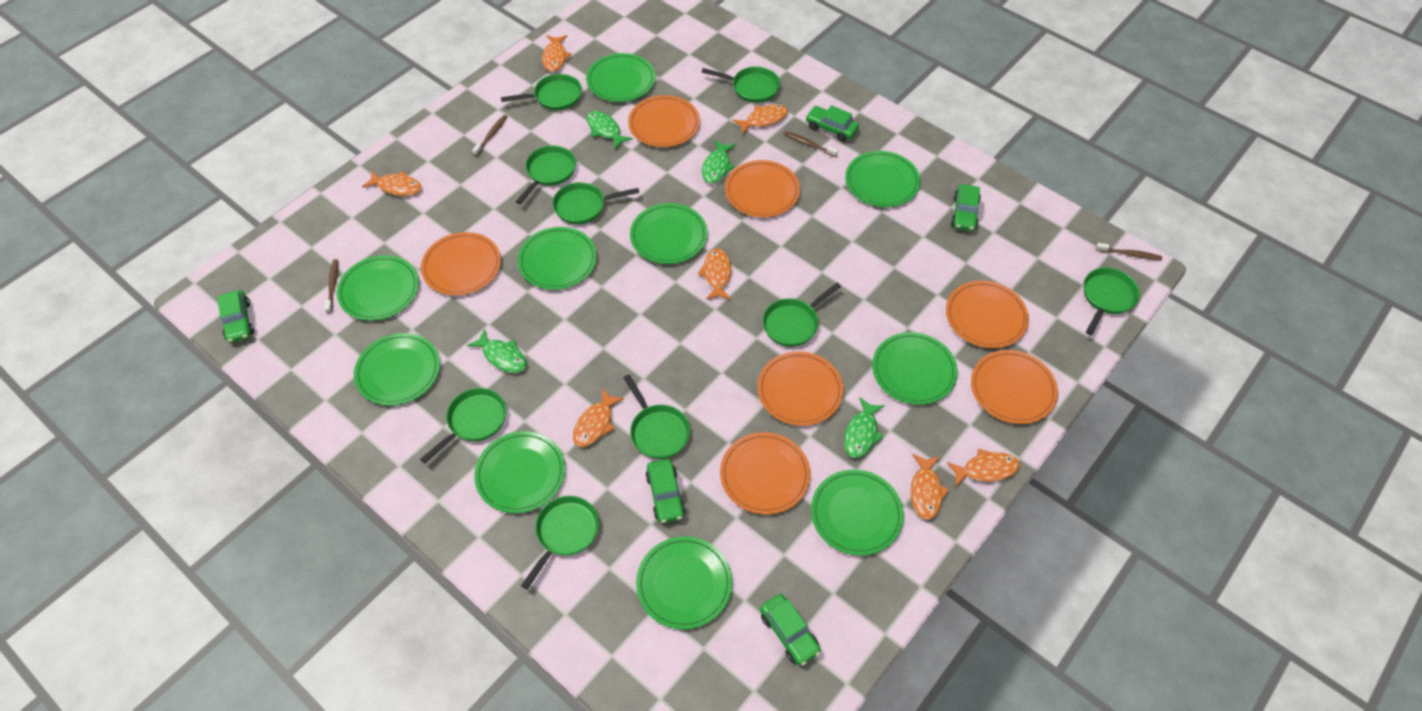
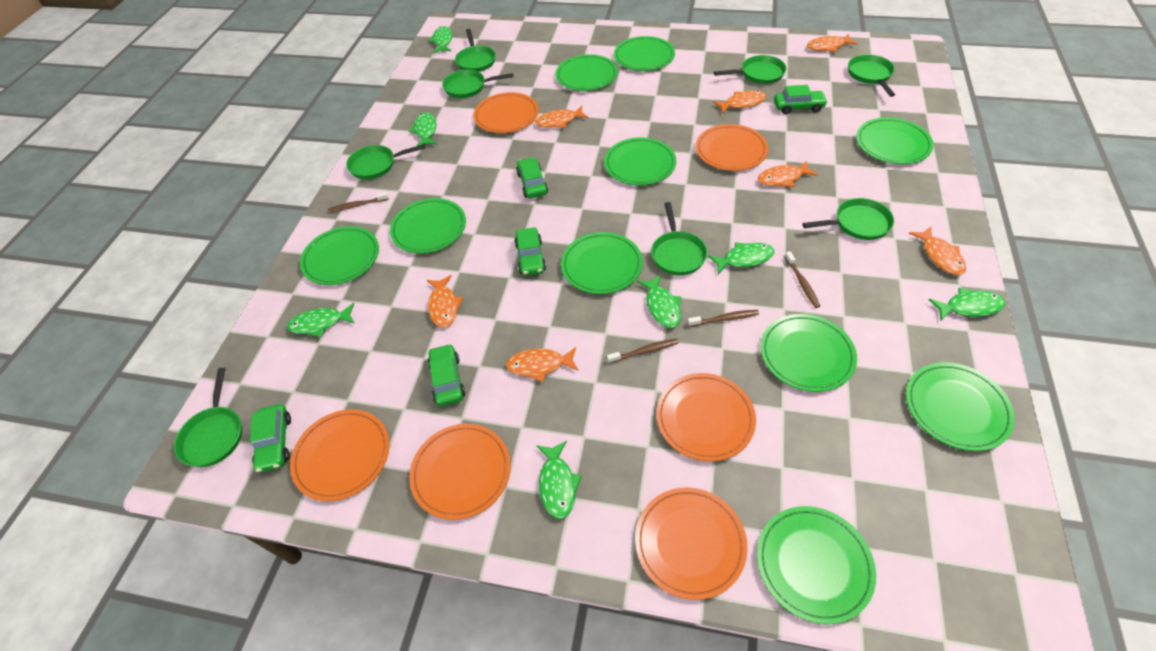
green fish: [467,329,526,373] [586,111,633,149] [702,140,736,183] [844,397,885,458] = 4 -> [287,303,355,337] [409,112,437,146] [428,26,452,53] [537,441,582,519] [637,275,681,328] [708,242,774,274] [929,288,1005,321] = 7
green pan: [420,388,506,463] [501,74,582,110] [515,145,576,204] [521,496,599,590] [552,182,639,224] [623,375,690,459] [702,66,780,103] [762,283,841,347] [1084,268,1140,335] = 9 -> [174,368,242,467] [346,144,425,179] [442,70,514,98] [455,29,496,72] [651,202,707,275] [714,55,786,84] [802,198,894,240] [848,54,895,97] = 8
orange plate: [421,232,501,296] [628,95,700,147] [720,432,810,515] [725,160,800,218] [757,351,844,426] [946,281,1029,348] [971,350,1058,424] = 7 -> [290,409,390,501] [409,424,511,520] [473,92,539,133] [635,487,747,600] [656,373,756,461] [696,124,768,171] = 6

